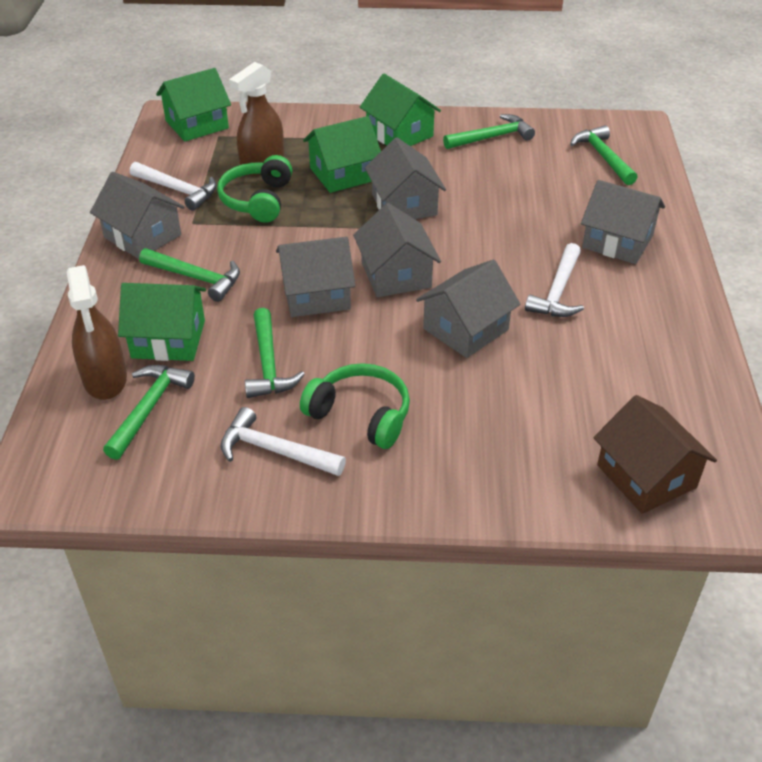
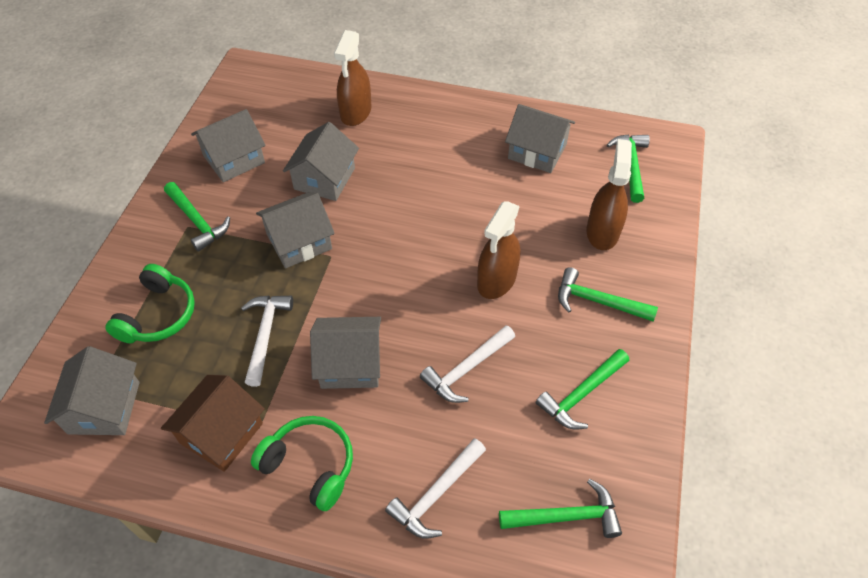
brown spray bottle: [67,265,127,400] [229,62,284,176] = 2 -> [334,30,371,126] [477,201,520,299] [587,139,632,250] = 3
green house: [118,283,206,361] [156,68,231,141] [303,116,381,193] [360,74,441,146] = 4 -> none = 0

